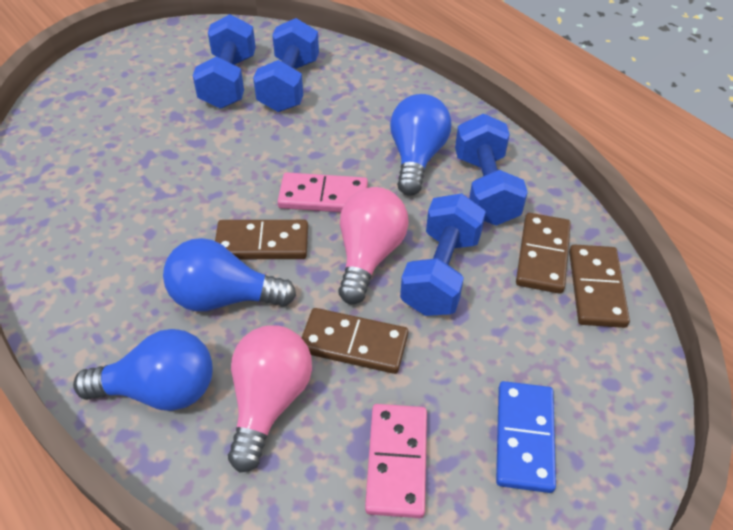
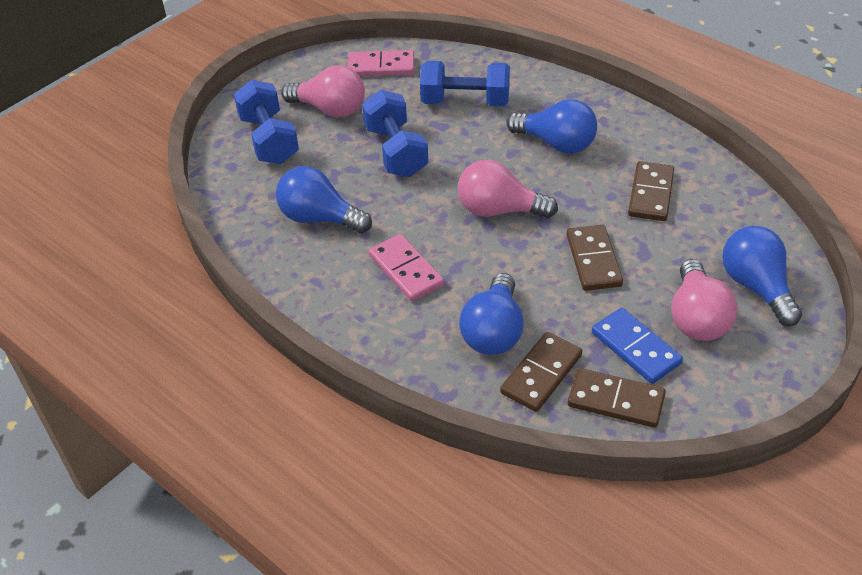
blue dumbbell: [193,14,256,109] [253,18,319,112] [400,193,486,316] [455,114,528,226] = 4 -> [234,79,299,164] [362,90,429,177] [420,61,510,106] = 3
blue light bulb: [73,329,213,411] [163,238,296,311] [390,94,452,196] = 3 -> [276,166,372,233] [459,273,524,355] [506,99,597,154] [722,226,802,326] = 4
pink light bulb: [228,325,312,473] [338,187,409,304] = 2 -> [281,65,365,118] [458,160,558,218] [671,259,737,341] = 3

